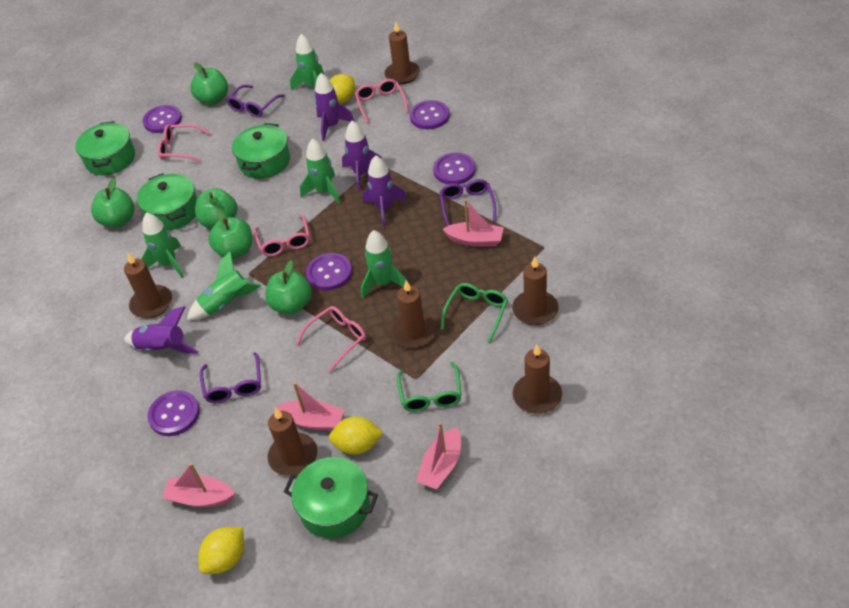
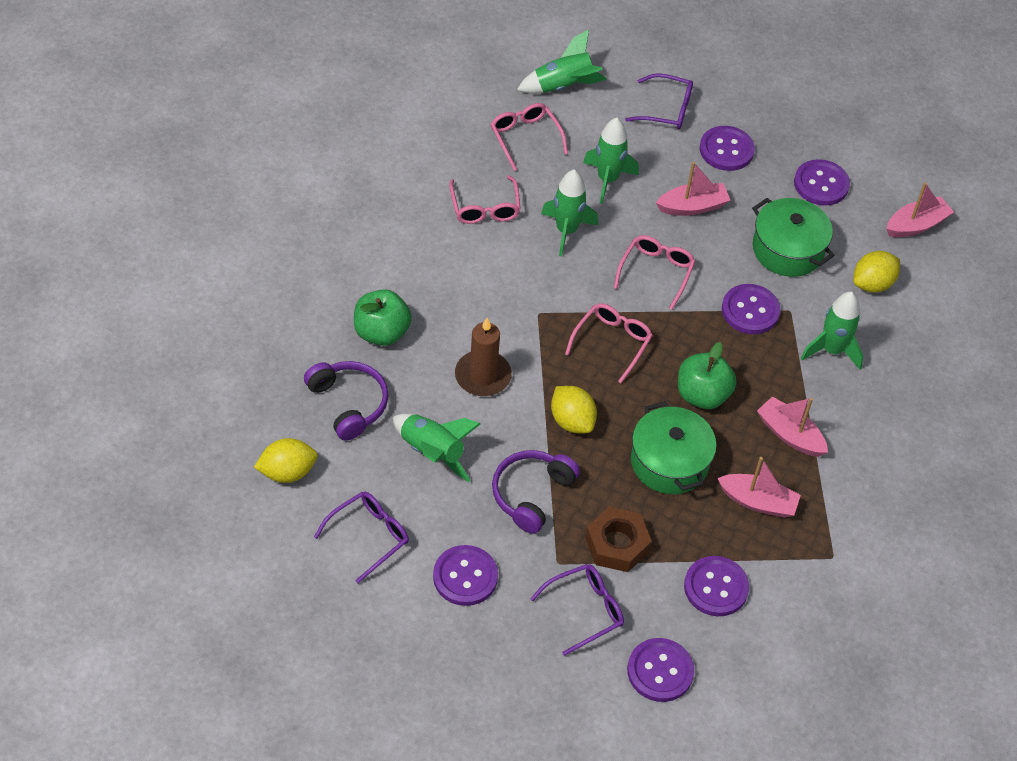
brown candle: [124,253,172,318] [268,408,317,476] [385,21,420,84] [391,280,437,348] [512,257,559,325] [513,345,562,414] = 6 -> [455,318,512,396] = 1
brown nut: none = 0 -> [585,507,652,572] = 1
green apple: [91,178,134,228] [190,62,228,105] [195,188,238,229] [208,209,252,259] [265,260,312,315] = 5 -> [354,289,412,346] [678,342,736,409] = 2
green glasses: [397,362,461,412] [441,283,508,343] = 2 -> none = 0
green pot: [75,121,135,175] [137,173,197,230] [232,123,290,179] [284,457,378,539] = 4 -> [631,401,717,494] [752,198,835,277] = 2
purple button: [143,105,182,133] [148,390,200,436] [306,253,352,291] [410,100,450,129] [433,153,476,184] = 5 -> [433,545,498,606] [627,638,694,702] [684,556,749,616] [700,126,755,171] [722,284,780,334] [794,159,850,206] = 6
purple headphones: none = 0 -> [304,361,388,441] [492,450,580,534] = 2
purple rocket: [124,306,199,354] [314,73,355,141] [342,121,382,191] [363,155,407,227] = 4 -> none = 0

